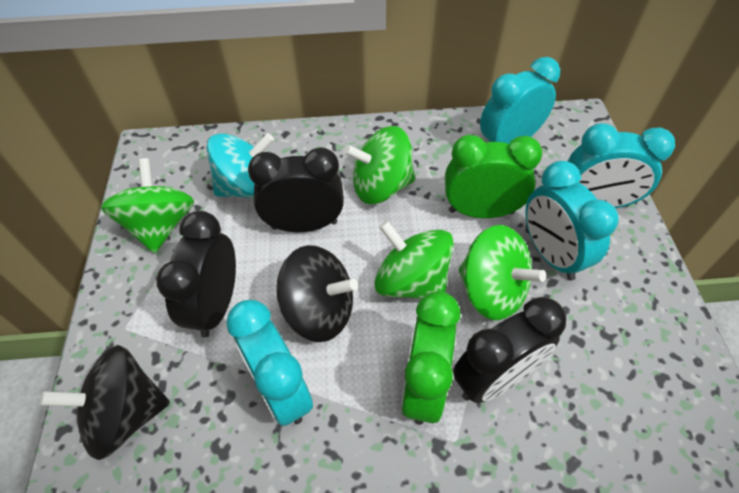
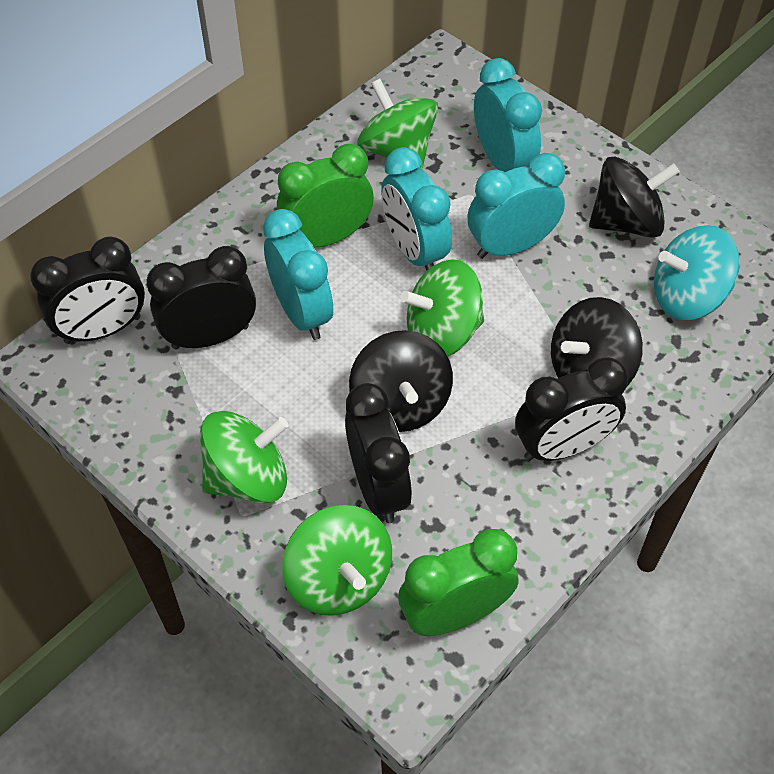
black clock: [156,211,236,338] [248,147,344,232] [453,297,566,403] = 3 -> [30,237,145,344] [146,246,256,350] [345,383,412,523] [515,357,628,461] = 4
black spinning top: [40,345,170,460] [276,245,358,342] = 2 -> [349,330,453,432] [551,297,643,385] [589,157,680,238] = 3

